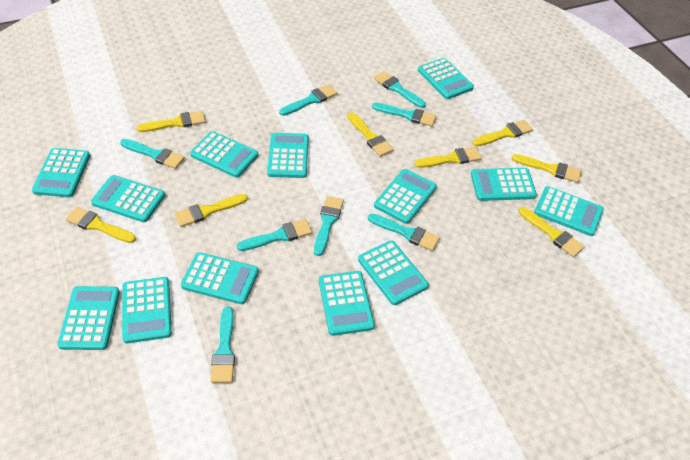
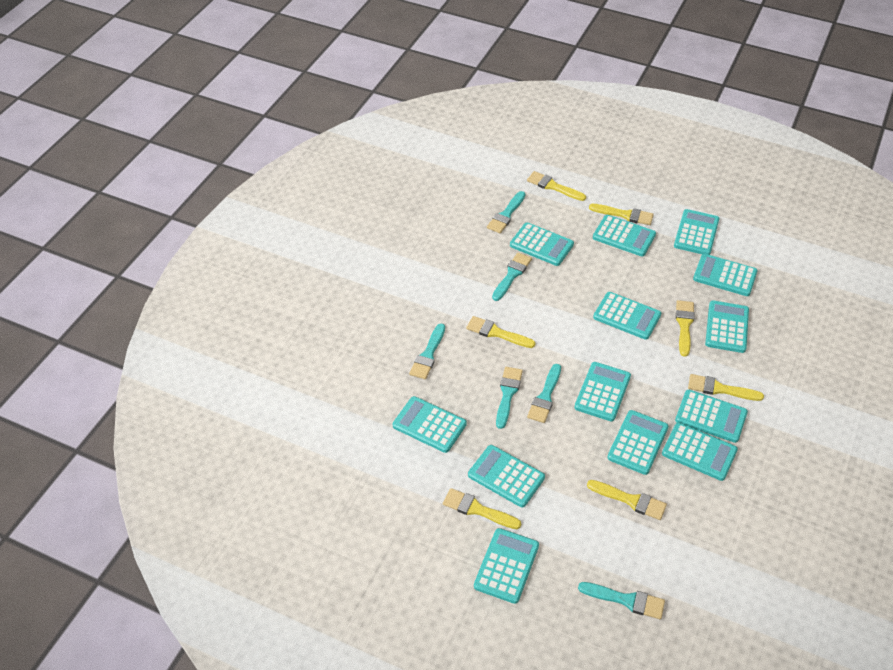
turquoise brush: [120,139,185,169] [210,307,235,383] [237,219,312,251] [279,84,337,116] [314,196,344,256] [368,214,440,251] [372,103,436,126] [374,71,426,108] = 8 -> [409,324,445,379] [487,191,525,233] [492,252,532,301] [496,367,523,429] [527,364,561,423] [578,582,665,619] = 6
yellow brush: [65,207,136,243] [137,111,206,132] [174,194,248,227] [348,112,393,157] [414,147,482,168] [472,120,533,146] [512,154,581,183] [519,207,585,257] = 8 -> [443,488,521,529] [466,316,536,348] [527,171,586,201] [587,480,667,520] [589,204,654,225] [676,300,695,357] [688,374,764,401] = 7

